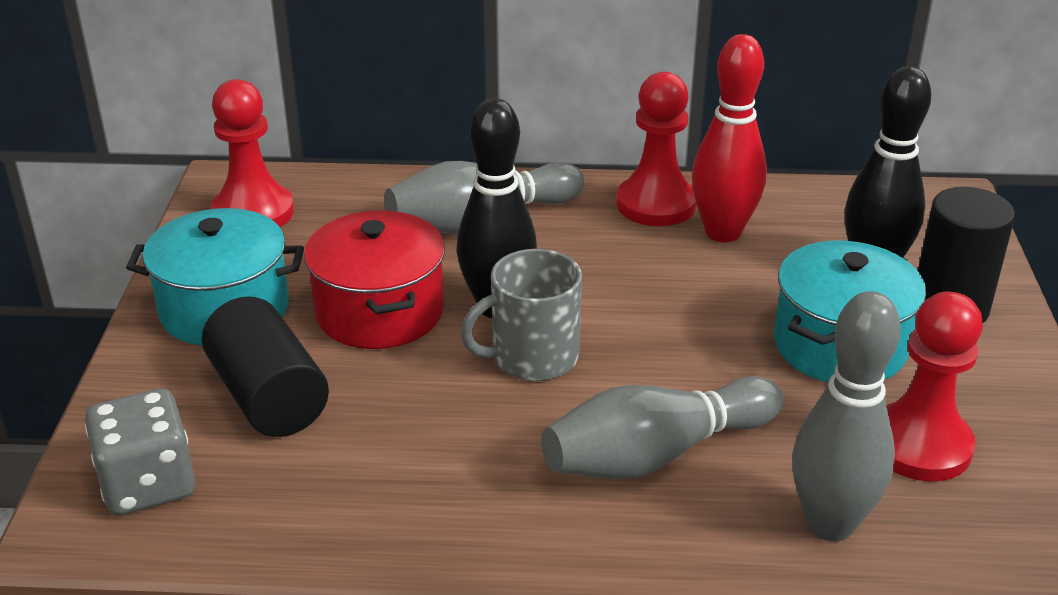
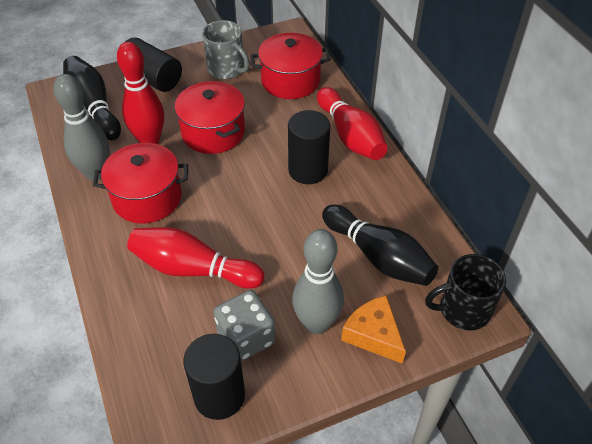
black cylinder: [202,296,329,437] [918,187,1015,323] = 2 -> [125,37,182,92] [183,334,245,420] [288,110,330,184] = 3
black mug: none = 0 -> [425,254,506,331] = 1
grey bowling pin: [384,161,585,234] [541,376,784,479] [792,291,901,541] = 3 -> [53,74,110,181] [292,229,344,334] = 2
orange cheese: none = 0 -> [341,295,406,364] = 1
red bowling pin: [692,34,767,242] = 1 -> [117,42,164,144] [127,227,264,289] [317,87,388,160] = 3
red pawn: [211,79,294,227] [616,72,696,226] [886,292,983,481] = 3 -> none = 0
red pot: [304,210,445,349] = 1 -> [93,143,188,224] [175,81,245,154] [250,33,331,99] = 3
turquoise pot: [126,208,304,346] [774,241,926,382] = 2 -> none = 0

